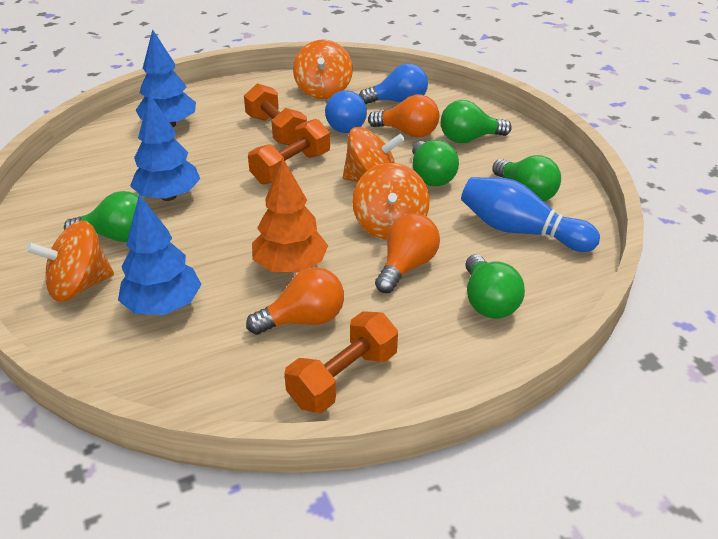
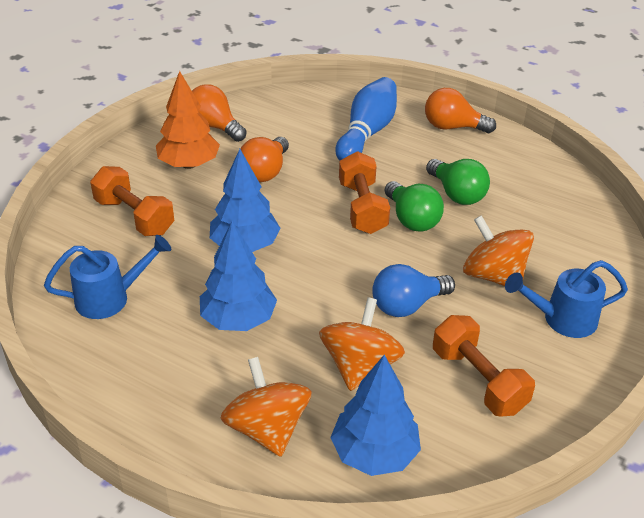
blue light bulb: [325,90,367,133] [359,63,428,104] = 2 -> [372,264,455,317] = 1
blue watering can: none = 0 -> [44,235,171,319] [505,260,628,338] = 2
green light bulb: [64,191,139,242] [412,140,459,186] [441,100,512,143] [465,254,525,319] [492,155,561,202] = 5 -> [385,181,444,232] [426,159,490,205] = 2
orange spinning top: [26,220,114,302] [293,39,353,99] [343,127,405,182] [352,163,430,240] = 4 -> [220,357,312,457] [319,297,405,391] [463,215,534,286] = 3

